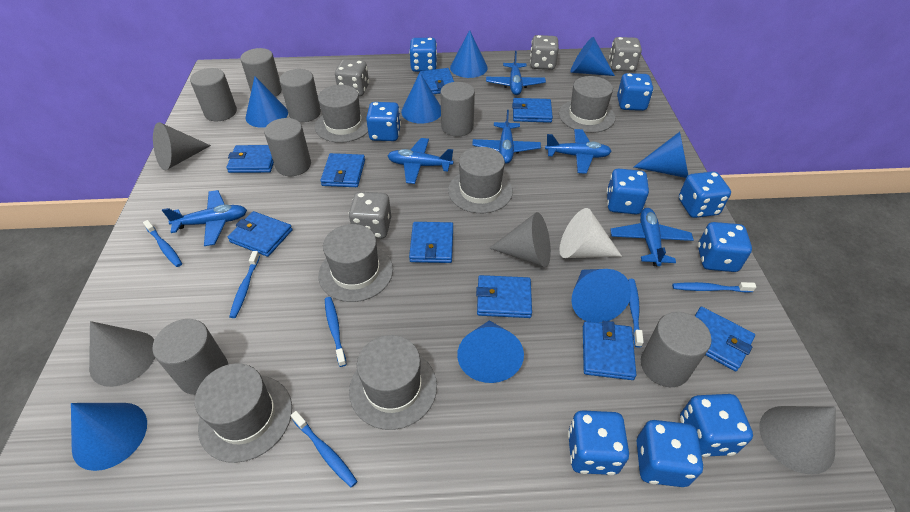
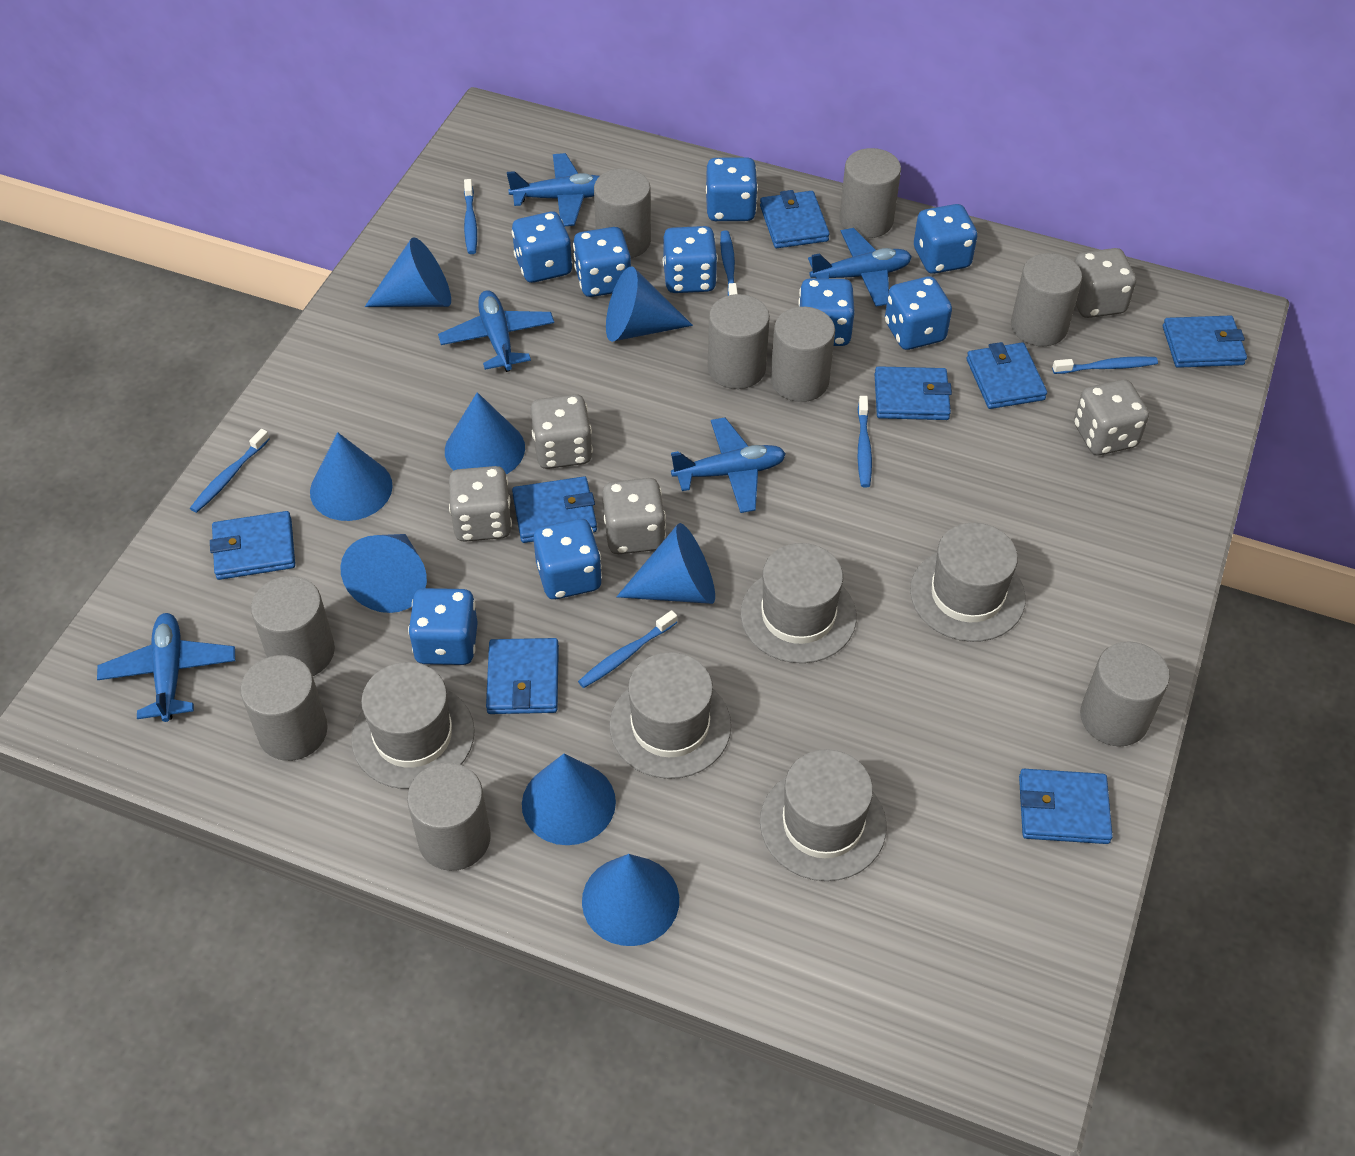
blue plane: [162,190,247,246] [388,138,454,184] [472,110,541,164] [486,51,546,95] [545,129,612,174] [610,208,694,266] = 6 -> [97,613,235,722] [438,290,554,372] [507,153,599,226] [671,417,786,513] [808,228,912,306] = 5
blue wallet: [226,145,274,173] [228,211,292,257] [320,153,365,187] [409,222,453,263] [420,68,454,94] [476,275,532,318] [512,98,553,123] [583,321,636,380] [695,307,755,371] = 9 -> [210,511,295,580] [486,638,559,714] [512,476,597,543] [760,190,830,248] [874,366,952,420] [967,342,1047,409] [1019,769,1113,844] [1163,315,1247,368] = 8
grey cone: [89,321,155,387] [153,122,211,170] [489,212,551,267] [759,406,836,475] = 4 -> none = 0
grey cylinder: [152,319,228,395] [190,68,237,121] [240,48,282,97] [264,118,311,176] [279,69,321,122] [440,82,475,137] [641,312,712,387] = 7 -> [240,655,328,761] [251,576,335,676] [407,763,491,871] [594,168,651,258] [708,294,770,389] [770,307,835,402] [839,148,901,238] [1011,253,1082,346] [1080,641,1170,747] = 9
grey dice: [335,59,369,96] [348,192,391,239] [530,35,559,70] [609,37,642,72] = 4 -> [449,466,512,542] [530,394,593,469] [602,478,666,554] [1074,248,1136,318] [1074,379,1149,455] = 5
grey hat: [195,363,292,463] [315,85,368,143] [318,224,393,302] [349,335,437,430] [448,147,513,213] [559,76,615,133] = 6 -> [351,662,475,789] [610,652,731,779] [741,543,857,663] [760,749,887,881] [910,523,1026,642] = 5
white cone: [559,208,622,258] = 1 -> none = 0

